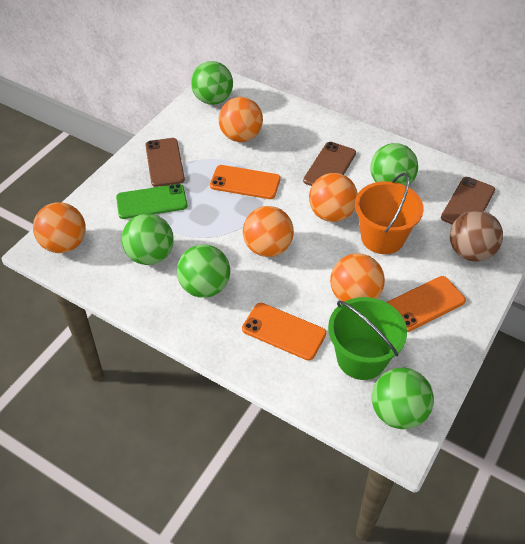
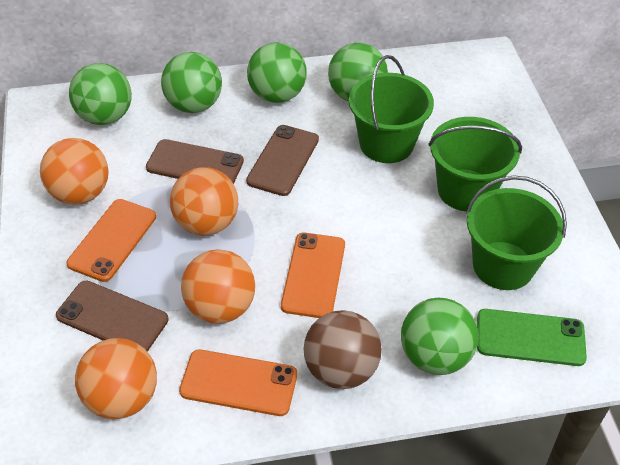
green bucket: [328,297,407,380] = 1 -> [349,55,434,163] [429,117,522,211] [466,175,567,290] = 3
orange ball: [33,202,86,253] [219,97,263,142] [243,206,294,257] [309,173,358,222] [330,253,385,302] = 5 -> [40,138,109,205] [75,338,157,419] [170,167,238,236] [181,249,255,324] = 4
orange bucket: [355,173,424,254] = 1 -> none = 0

